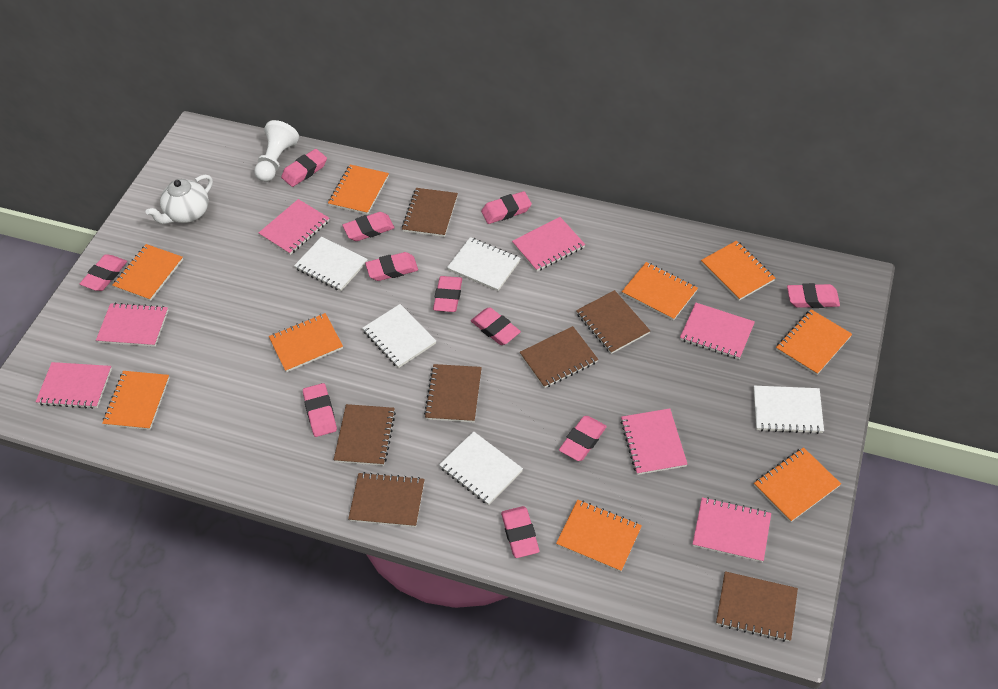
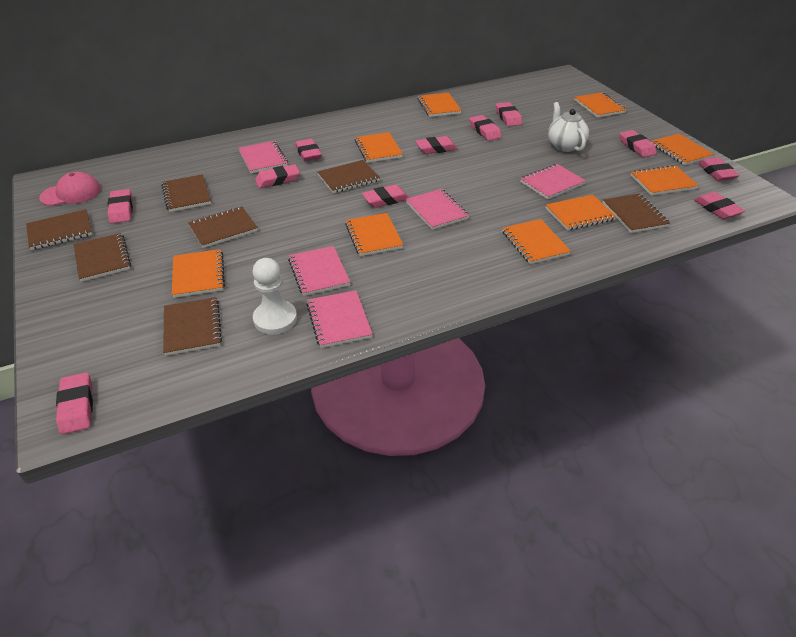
pink cap: none = 0 -> [39,172,101,206] = 1
pink notebook: [36,362,112,409] [96,303,168,347] [259,199,329,255] [512,217,585,272] [620,408,688,475] [680,303,755,359] [693,497,771,562] = 7 -> [238,141,288,173] [288,246,350,296] [306,290,373,348] [406,189,470,230] [520,164,586,199] = 5
white notebook: [294,237,368,291] [362,304,436,368] [439,431,523,505] [447,237,521,291] [754,386,824,434] = 5 -> none = 0

